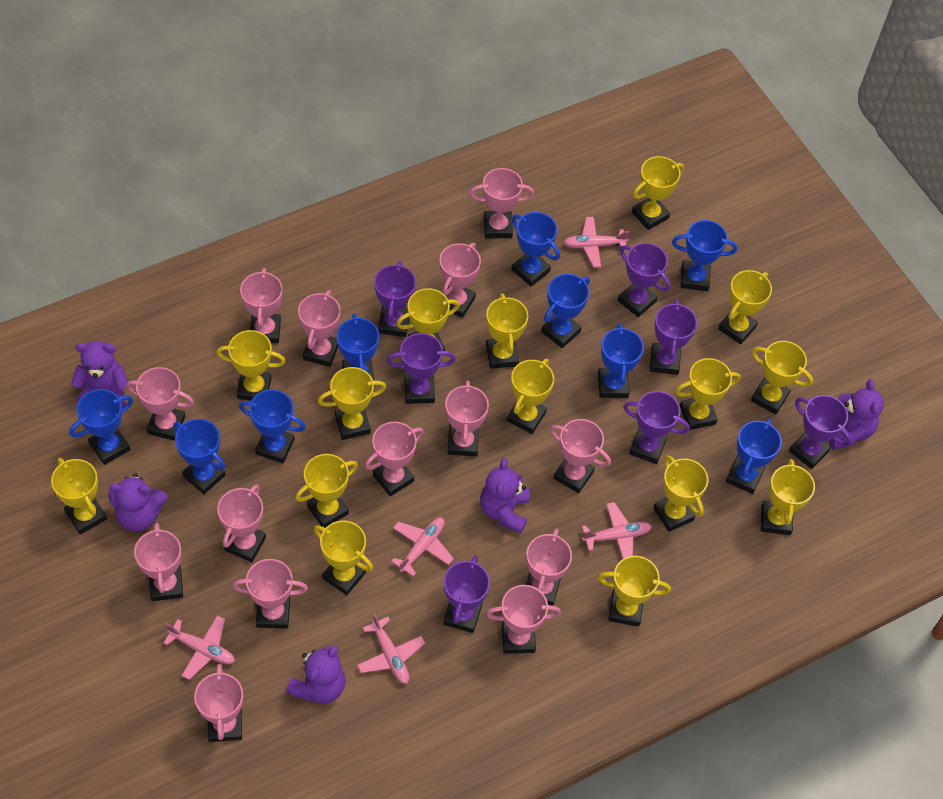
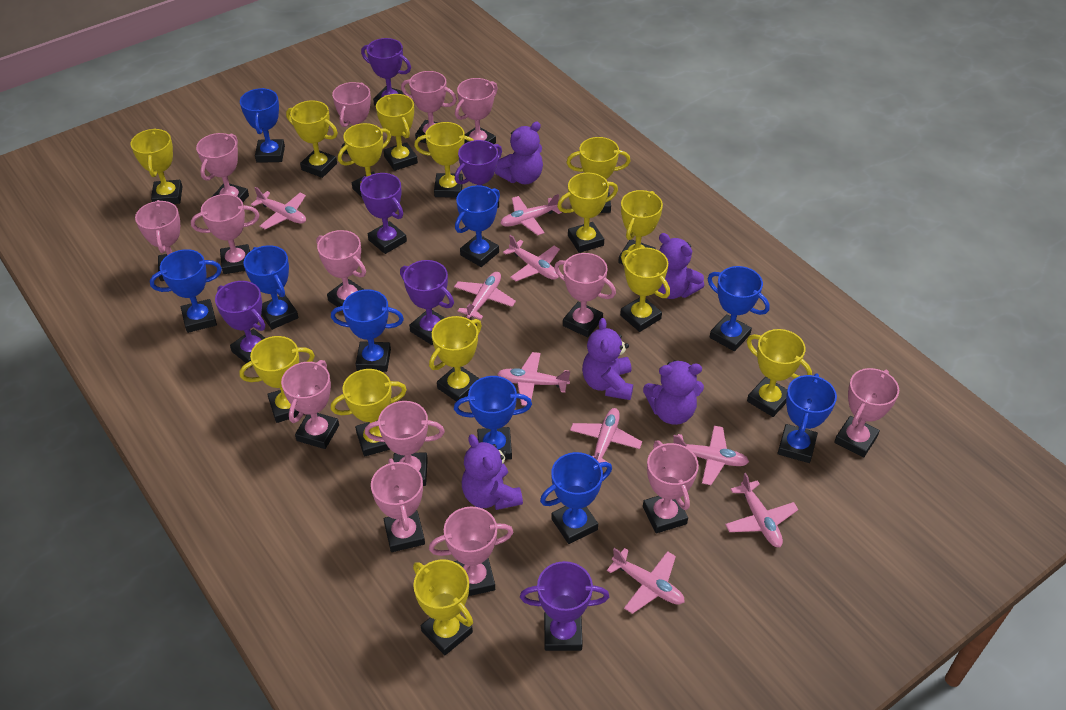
pink plane: [164,615,235,680] [357,614,425,684] [391,517,454,577] [563,217,630,268] [582,502,652,559] = 5 -> [251,187,306,229] [454,272,516,319] [497,352,570,406] [500,194,562,235] [503,235,560,281] [570,408,642,468] [607,548,685,614] [673,426,749,485] [725,473,798,547] = 9
purple trophy: [374,261,416,337] [386,333,456,404] [443,555,490,633] [618,243,671,317] [623,391,690,464] [650,300,697,375] [789,395,852,469] = 7 -> [215,281,265,367] [360,173,407,254] [361,38,411,106] [400,260,454,345] [455,140,502,209] [520,561,609,651] = 6
yellow trophy: [51,458,107,535] [216,330,286,401] [295,454,358,528] [314,520,373,595] [318,367,386,440] [396,288,460,351] [486,293,528,369] [507,359,554,434] [598,556,671,627] [632,156,684,230] [654,455,708,532] [675,358,741,430] [718,270,772,344] [751,341,813,415] [761,459,815,535] = 15 -> [131,128,183,204] [239,336,315,423] [286,100,338,178] [330,369,407,457] [338,123,391,197] [376,94,418,171] [413,559,473,655] [414,122,474,198] [429,316,482,402] [557,173,618,253] [567,137,631,213] [618,190,663,264] [620,247,670,332] [747,329,812,417] = 14

